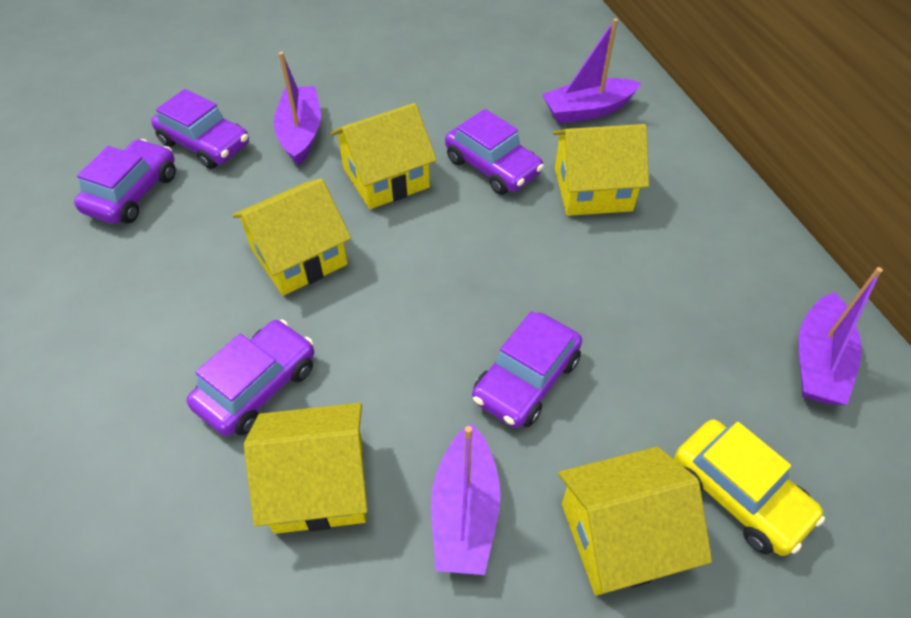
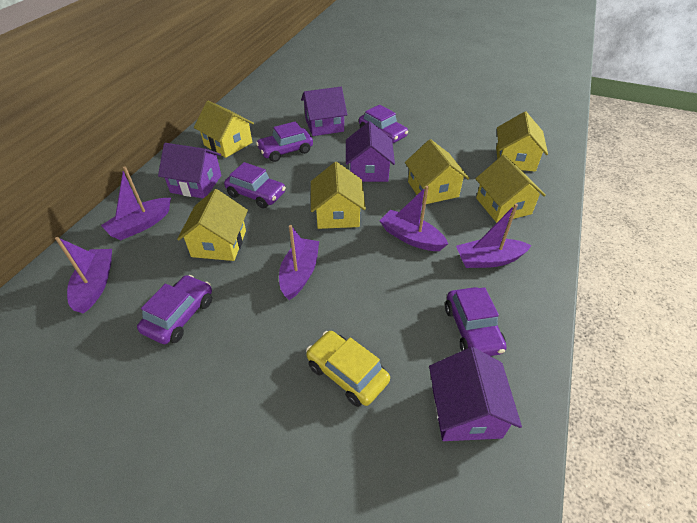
purple boat: [274,52,321,165] [431,423,500,575] [542,18,641,124] [799,267,883,405] = 4 -> [55,237,112,314] [101,166,171,240] [279,225,319,300] [380,186,448,251] [456,204,532,268] = 5
purple house: none = 0 -> [158,143,221,198] [301,87,347,136] [346,122,395,182] [429,347,522,441] = 4
yellow house: [232,178,351,296] [244,403,368,534] [331,103,437,209] [553,124,649,216] [558,447,712,595] = 5 -> [177,189,248,261] [194,101,254,158] [311,162,366,229] [405,139,469,204] [475,155,546,223] [496,112,548,172] = 6

